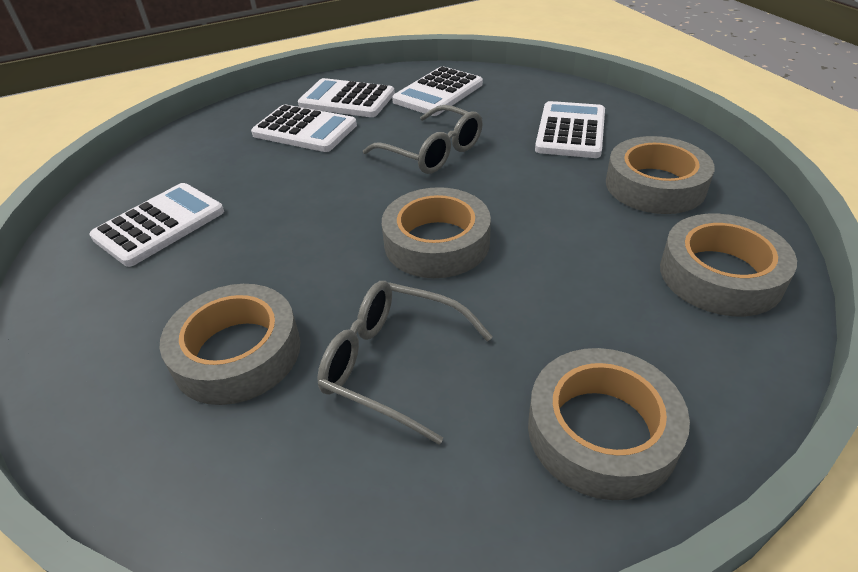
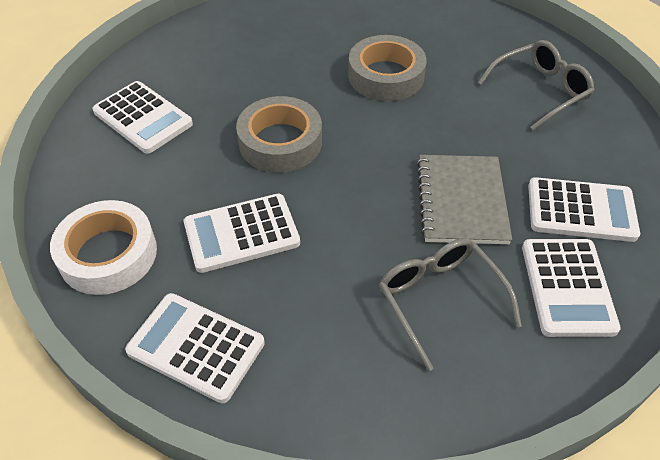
grey notebook: none = 0 -> [417,155,512,244] = 1
grey tape: [160,284,300,405] [382,187,491,278] [528,348,690,500] [606,136,715,214] [660,214,797,316] = 5 -> [236,96,322,172] [348,35,427,101] = 2
white tape: none = 0 -> [50,200,157,295] = 1

